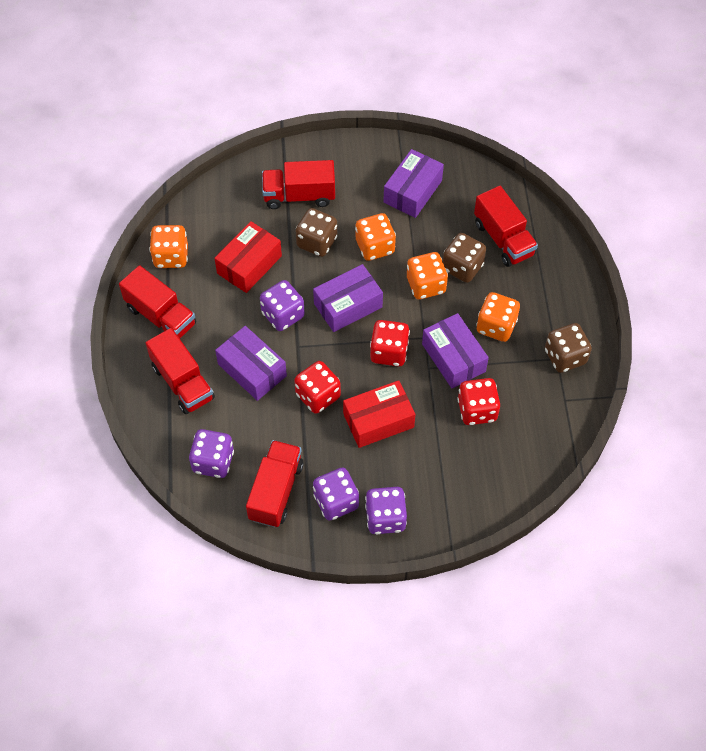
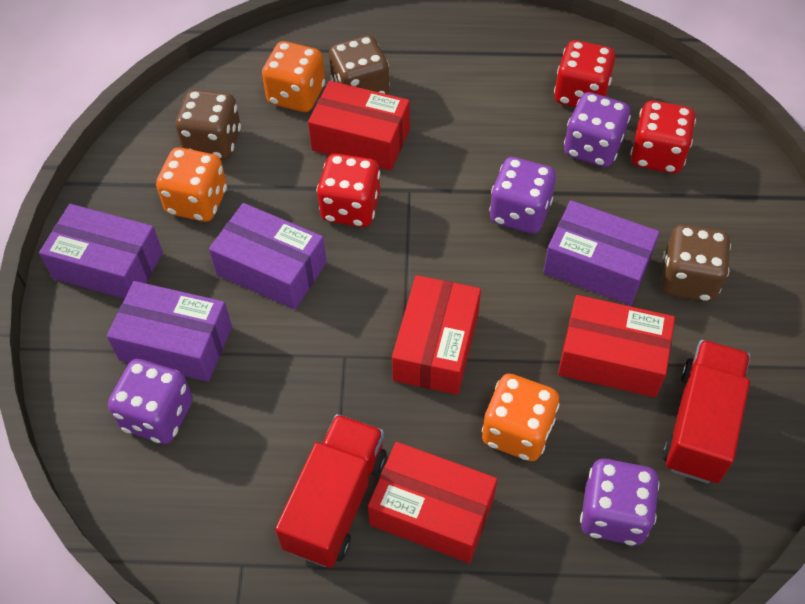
orange dice: [149,225,188,268] [355,213,396,261] [407,252,448,299] [476,292,520,342] = 4 -> [156,147,227,222] [262,41,325,112] [482,374,560,461] = 3
red box: [214,221,282,293] [343,380,416,448] = 2 -> [308,81,410,171] [368,442,497,563] [392,275,481,395] [558,295,675,398] = 4
red truck: [119,265,196,339] [146,328,215,414] [246,440,304,527] [262,160,335,209] [474,186,538,267] = 5 -> [275,414,386,568] [662,340,750,483] = 2

